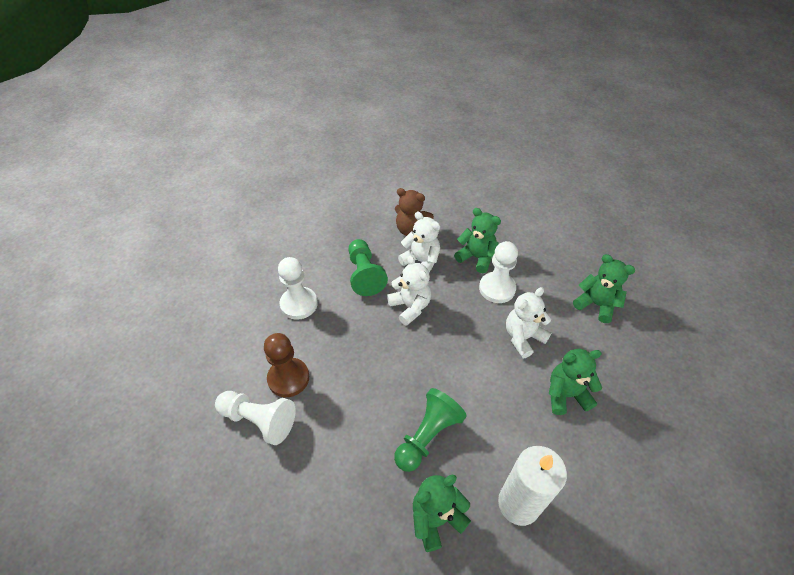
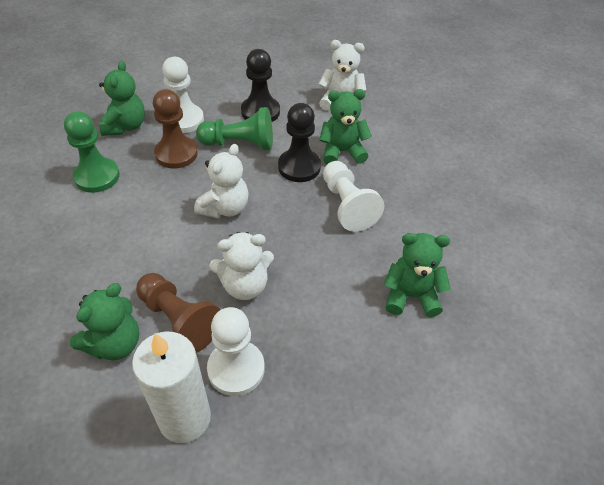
black pawn: none = 0 -> [241,49,280,122] [278,103,321,182] = 2
brown pawn: [264,333,309,397] = 1 -> [136,273,220,353] [153,89,198,169] = 2
brown teddy bear: [395,188,434,236] = 1 -> none = 0

